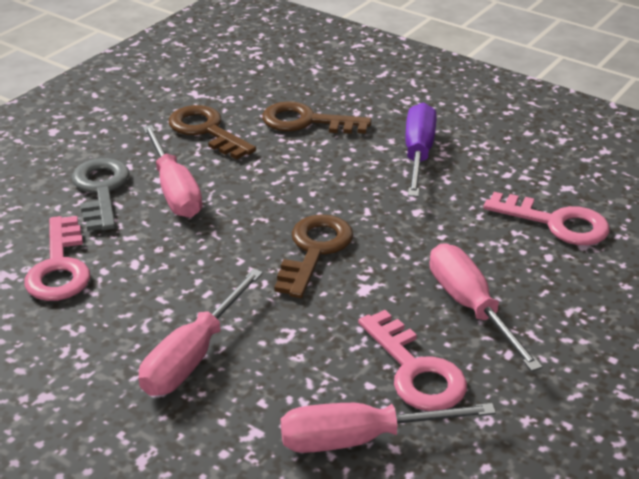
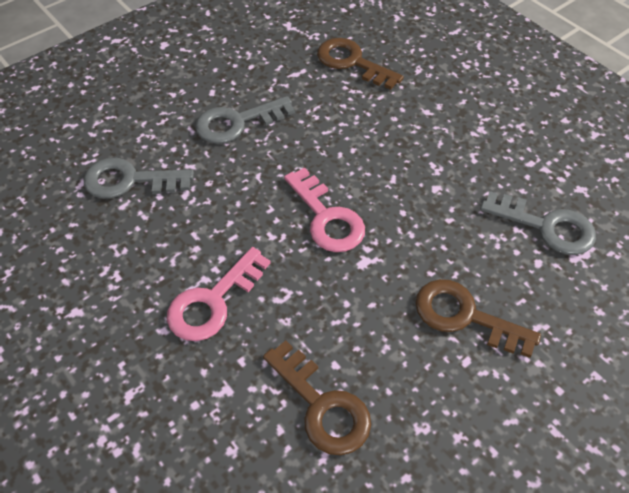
grey key: [72,158,129,231] = 1 -> [84,158,194,199] [195,96,295,144] [480,191,596,255] = 3
pink key: [24,216,90,301] [358,310,467,411] [483,192,609,245] = 3 -> [167,247,271,341] [284,167,365,252] = 2
pink screwdriver: [139,269,263,396] [143,125,202,218] [281,403,496,453] [430,243,543,372] = 4 -> none = 0
purple screwdriver: [405,103,436,197] = 1 -> none = 0

